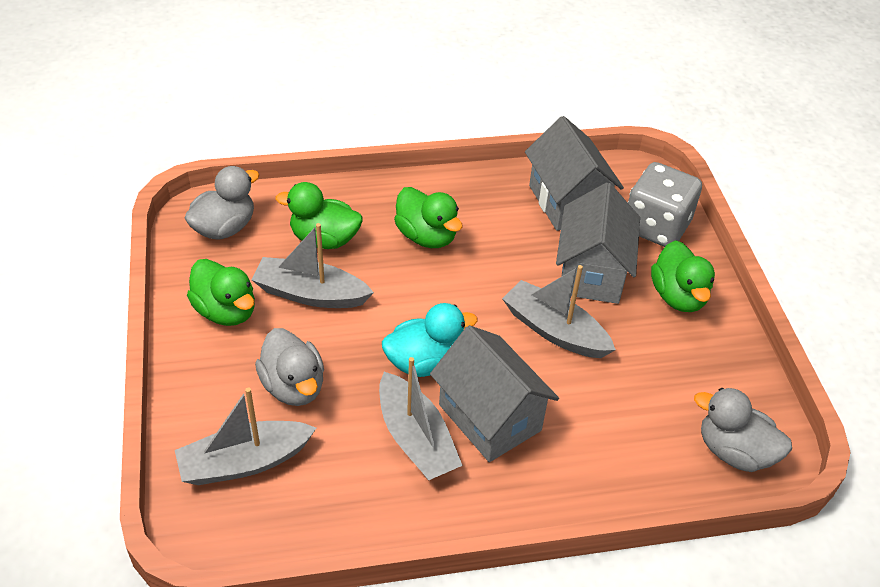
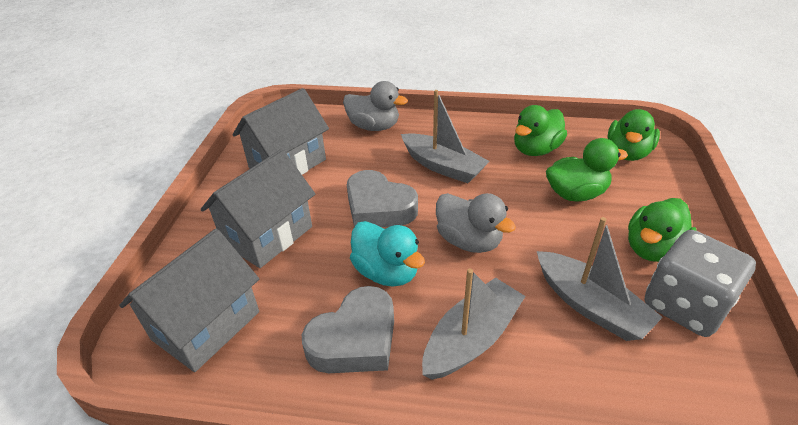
grey boat: [175,387,316,485] [252,223,374,308] [379,357,463,480] [502,265,616,358] = 4 -> [401,90,490,183] [422,268,525,380] [537,217,663,341] = 3
grey duck: [185,166,259,240] [255,328,324,406] [694,388,792,472] = 3 -> [343,81,408,131] [436,193,516,253] = 2
grey heart: none = 0 -> [302,286,394,373] [347,170,418,227] = 2

